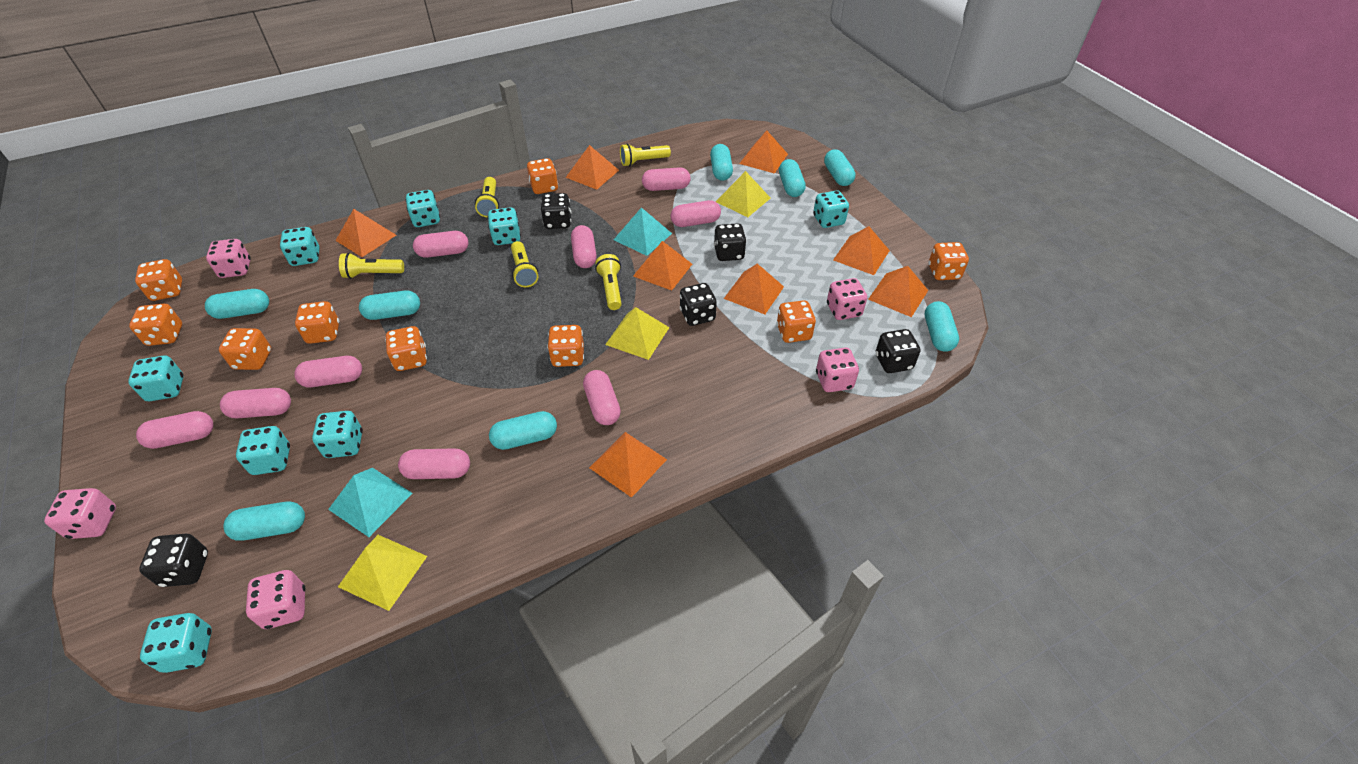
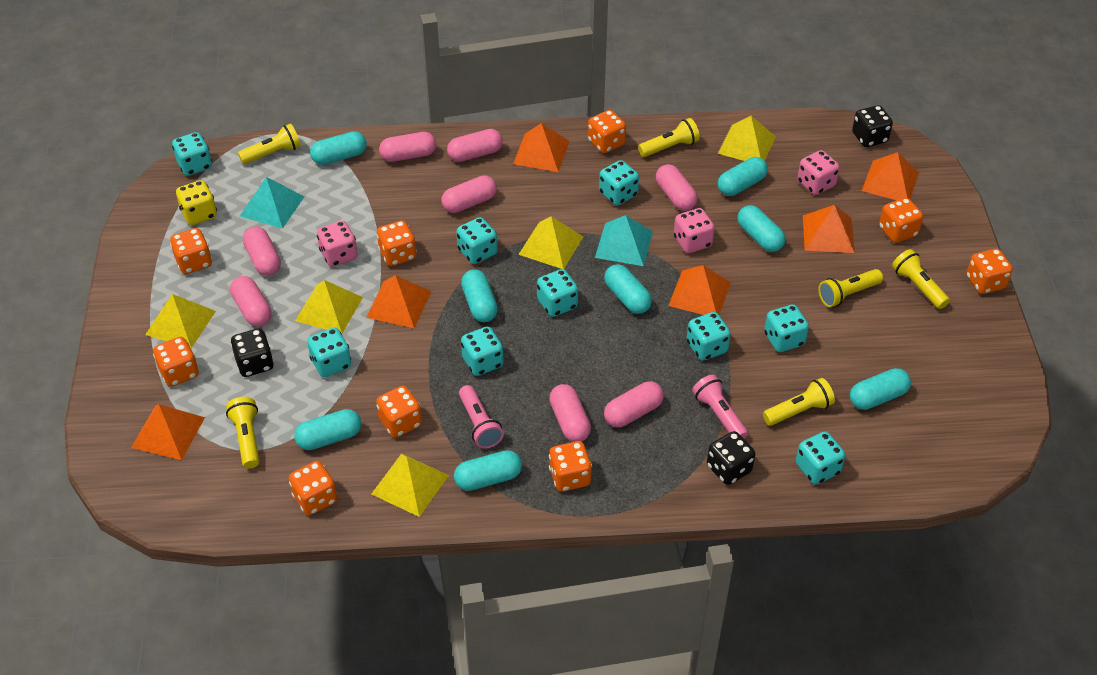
black dice: [139,534,208,587] [541,193,571,229] [680,283,717,326] [714,223,747,261] [876,329,920,373] = 5 -> [230,328,274,377] [707,431,755,485] [852,105,893,147] = 3
orange pyramid: [335,209,396,257] [566,145,619,190] [589,432,667,498] [633,241,692,291] [724,264,784,314] [739,131,788,174] [833,226,890,275] [868,266,928,317] = 8 -> [131,404,205,460] [366,275,432,328] [513,123,570,172] [668,265,731,315] [803,205,855,253] [862,152,919,200] = 6
pink capsule: [136,411,213,449] [220,388,291,418] [294,356,362,387] [398,448,470,479] [413,231,469,258] [571,225,597,268] [583,370,621,425] [642,167,691,191] [671,200,721,227] = 9 -> [230,276,272,327] [243,226,281,276] [379,132,436,162] [442,175,497,213] [447,129,503,162] [549,384,591,442] [604,381,664,427] [656,164,698,211] = 8
pink dice: [44,488,116,539] [206,239,251,278] [246,570,306,629] [816,348,859,392] [827,278,867,320] = 5 -> [317,221,358,267] [674,208,715,253] [797,150,840,195] = 3
pink flashlight: none = 0 -> [459,385,504,449] [692,374,748,439] = 2
turquoise dice: [128,356,184,401] [140,613,212,673] [236,426,290,475] [280,227,320,266] [312,411,363,458] [406,190,440,227] [488,207,521,245] [813,190,849,228] = 8 -> [172,132,212,176] [307,328,351,377] [456,217,498,264] [461,326,504,376] [537,269,578,317] [599,160,639,206] [687,312,731,361] [764,304,809,352] [796,432,845,484] = 9
yellow dice: none = 0 -> [176,180,217,225] = 1
yellow flashlight: [339,253,404,279] [475,177,499,217] [511,241,538,287] [595,254,622,310] [620,143,671,166] = 5 -> [226,397,259,468] [238,123,301,164] [638,118,700,157] [763,378,835,426] [818,269,883,307] [892,249,950,309] = 6
yellow pyramid: [338,535,427,611] [605,307,670,360] [715,171,771,217] = 3 -> [145,294,216,348] [295,280,363,333] [372,453,449,517] [518,216,583,269] [718,116,776,161] = 5

